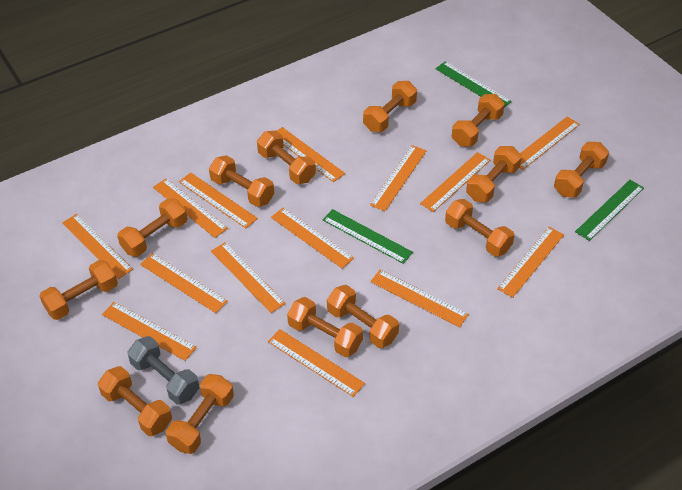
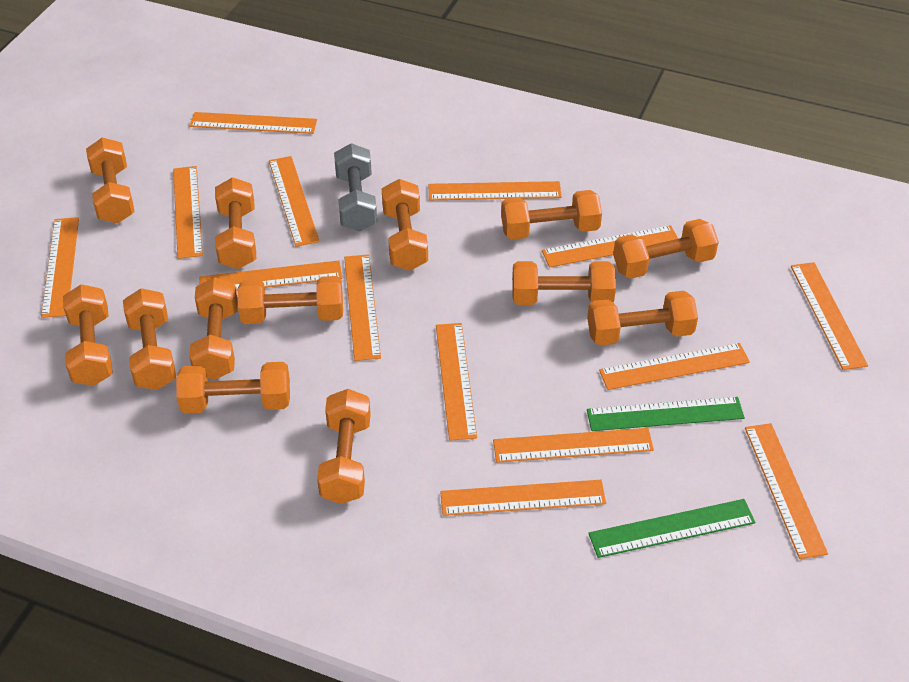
green ruler: [323,209,413,264] [435,61,512,108] [575,180,644,241] = 3 -> [587,397,745,431] [588,499,756,558] = 2

